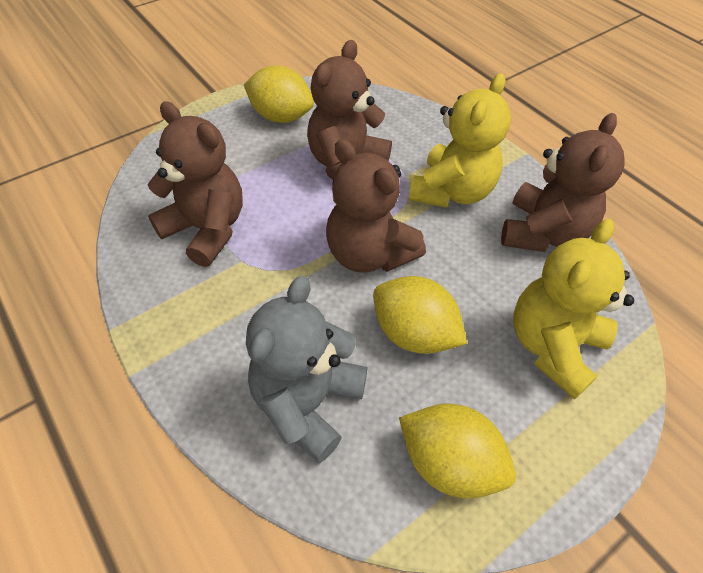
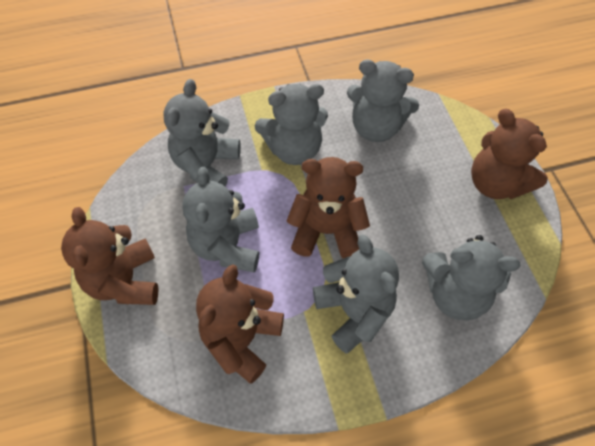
grey teddy bear: [246,276,367,463] = 1 -> [164,79,241,187] [182,167,259,273] [255,84,328,165] [313,234,399,353] [347,59,419,142] [422,235,521,320] = 6
yellow lemon: [244,65,314,123] [373,276,467,354] [399,404,516,498] = 3 -> none = 0
yellow teddy bear: [409,73,511,208] [513,219,634,399] = 2 -> none = 0

